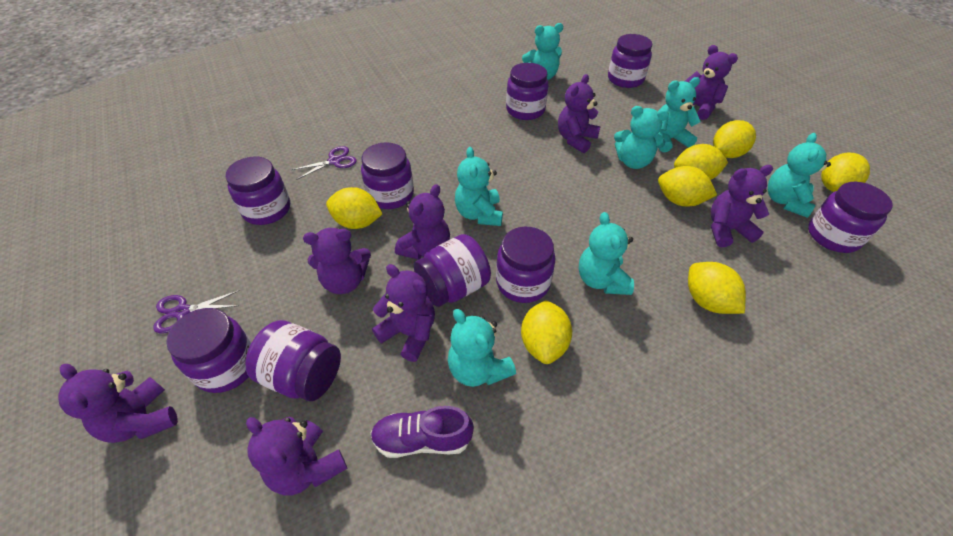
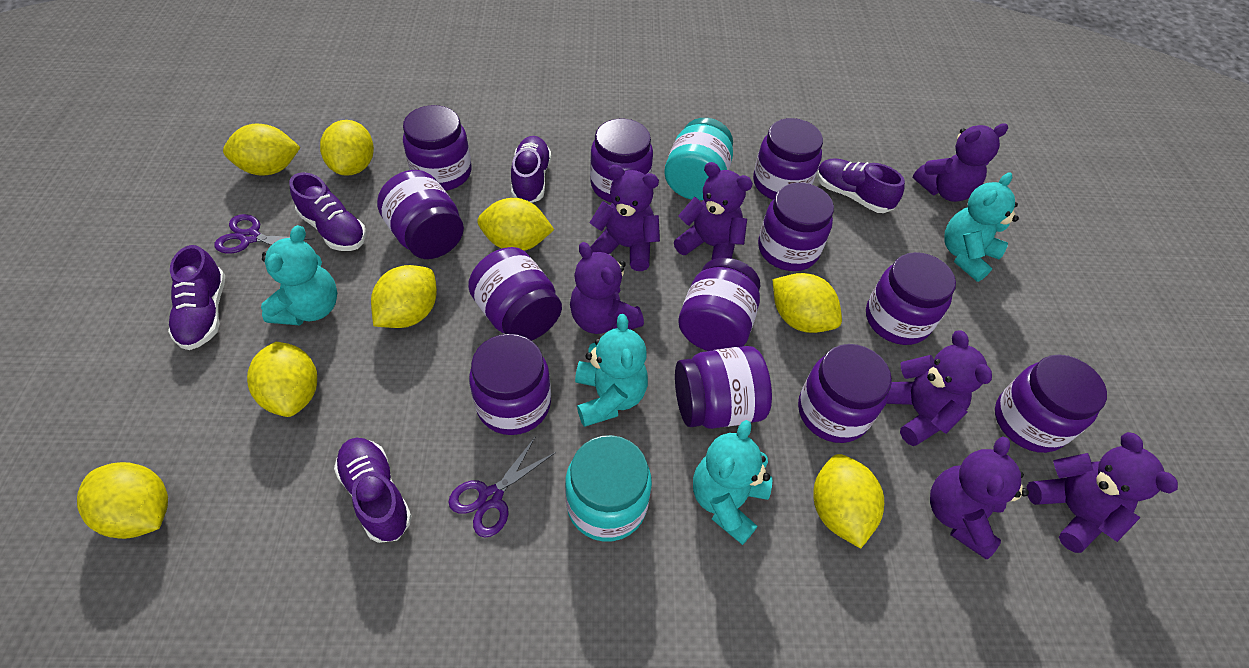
purple jar: [166,308,252,393] [225,156,290,225] [245,320,341,401] [361,142,414,209] [414,234,491,307] [496,227,556,303] [506,63,549,120] [608,34,652,88] [808,182,893,253] = 9 -> [377,170,464,259] [403,105,471,191] [468,247,562,341] [469,334,551,435] [590,119,653,203] [675,346,772,429] [678,258,760,351] [753,118,823,200] [758,183,834,271] [798,344,892,443] [866,252,956,345] [995,355,1107,453] = 12
purple shoe: [371,406,474,458] = 1 -> [168,245,225,350] [290,172,366,251] [334,438,412,543] [511,136,551,203] [817,158,905,213] = 5
purple teddy bear: [58,364,178,443] [246,417,348,496] [303,228,371,294] [372,264,435,362] [395,184,450,260] [558,74,601,153] [685,45,738,120] [711,165,773,247] = 8 -> [570,242,644,334] [589,165,660,271] [674,162,753,260] [886,330,992,446] [913,123,1008,202] [930,436,1029,559] [1026,432,1178,553] = 7
turquoise jar: none = 0 -> [565,435,652,542] [664,118,733,200] = 2
turquoise teddy bear: [448,309,516,387] [455,147,503,226] [522,23,563,80] [579,212,634,295] [614,106,669,169] [658,77,701,152] [768,133,831,218] = 7 -> [261,225,337,325] [575,314,648,427] [693,420,772,545] [944,172,1019,282] = 4
yellow lemon: [326,187,382,229] [521,300,572,364] [658,166,717,206] [674,144,728,180] [688,262,746,314] [713,120,756,158] [821,153,870,192] = 7 -> [77,462,168,539] [223,124,300,176] [247,342,317,417] [320,120,374,176] [371,265,437,328] [477,198,554,251] [773,273,842,333] [813,454,884,548] = 8

